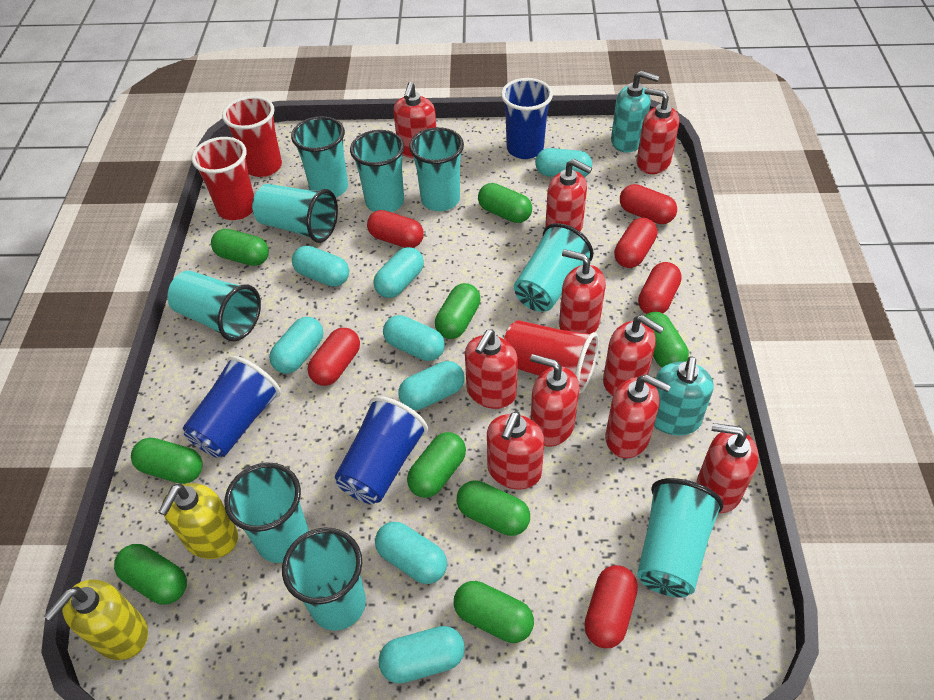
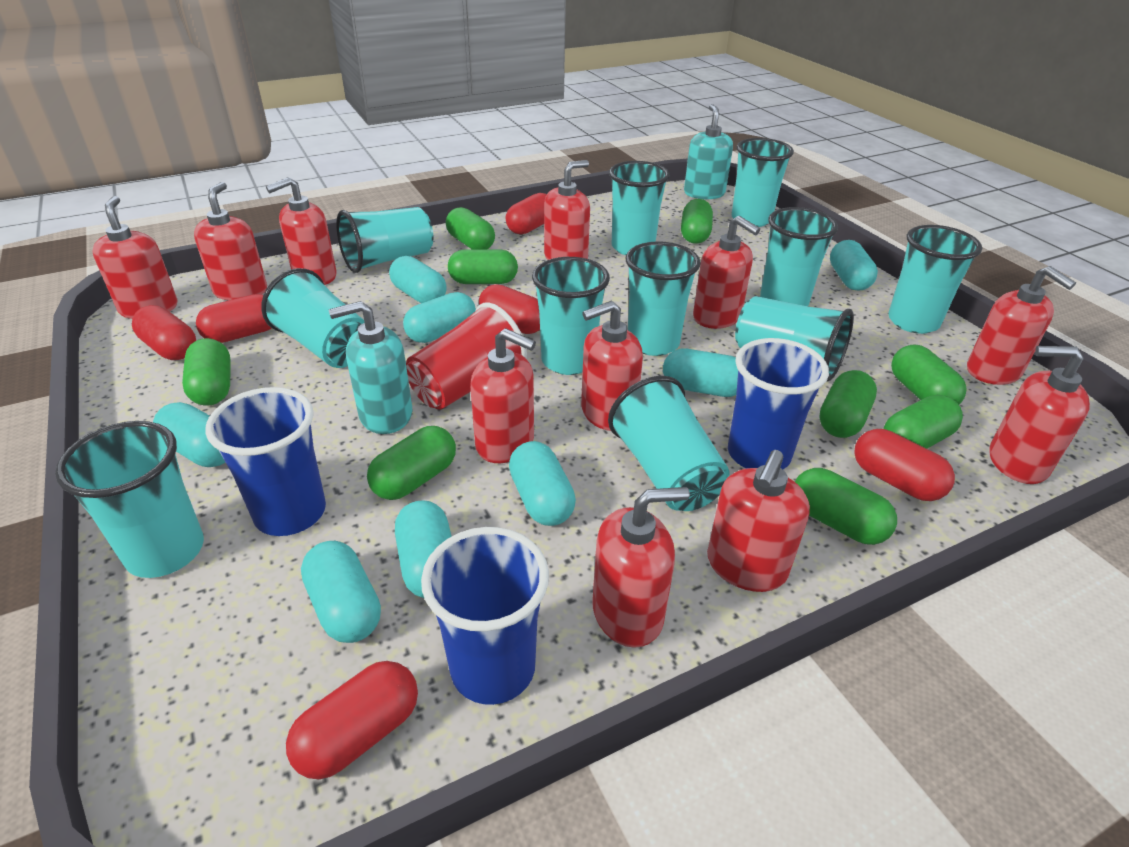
red cup: [191,137,254,220] [222,96,282,177] [504,320,599,393] = 3 -> [406,302,527,410] = 1
red soap dispenser: [393,82,436,159] [465,329,518,409] [487,411,545,490] [530,354,580,447] [545,159,592,231] [559,249,606,334] [603,315,664,396] [605,374,671,458] [636,88,679,174] [696,423,759,513] = 10 -> [92,196,177,319] [194,182,267,301] [266,177,337,285] [470,328,536,463] [544,160,590,260] [581,301,643,431] [592,487,690,648] [693,216,760,329] [707,450,810,592] [967,266,1076,385] [989,346,1090,484] = 11
turquoise cup: [167,271,261,341] [224,463,309,563] [252,184,338,243] [282,527,366,631] [291,116,348,197] [350,130,405,212] [409,127,464,211] [514,223,593,312] [637,478,723,598] = 9 -> [55,421,204,578] [261,268,364,368] [336,207,433,273] [532,257,610,375] [608,376,729,511] [609,161,670,255] [625,242,701,356] [731,138,794,227] [735,296,854,381] [760,207,838,306] [888,225,982,334] = 11
yellow soap dispenser: [44,579,148,660] [158,483,238,559] = 2 -> none = 0

